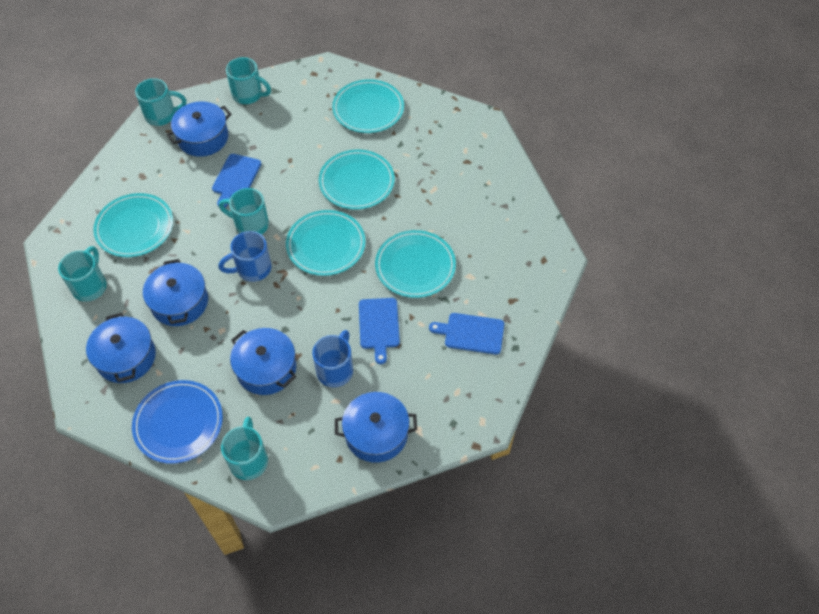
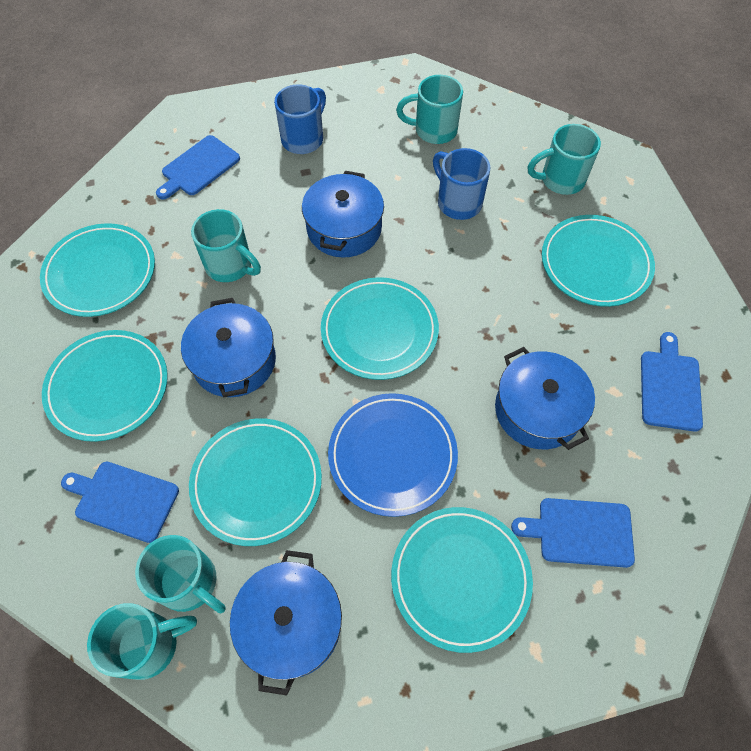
blue cutting board: [212,154,261,208] [359,298,400,364] [429,313,504,355] = 3 -> [61,462,179,543] [156,135,240,200] [511,498,635,568] [641,332,703,432] = 4
blue pot: [86,312,156,383] [143,259,208,326] [166,101,232,157] [230,328,296,395] [335,392,417,463] = 5 -> [181,298,276,397] [230,550,342,695] [302,171,384,258] [495,347,595,450] = 4
turquoise plate: [93,193,173,257] [286,210,366,276] [319,150,395,210] [332,79,404,133] [375,230,456,298] = 5 -> [40,223,155,317] [42,330,168,442] [189,418,322,546] [321,277,439,380] [391,507,533,653] [542,215,655,307] = 6

